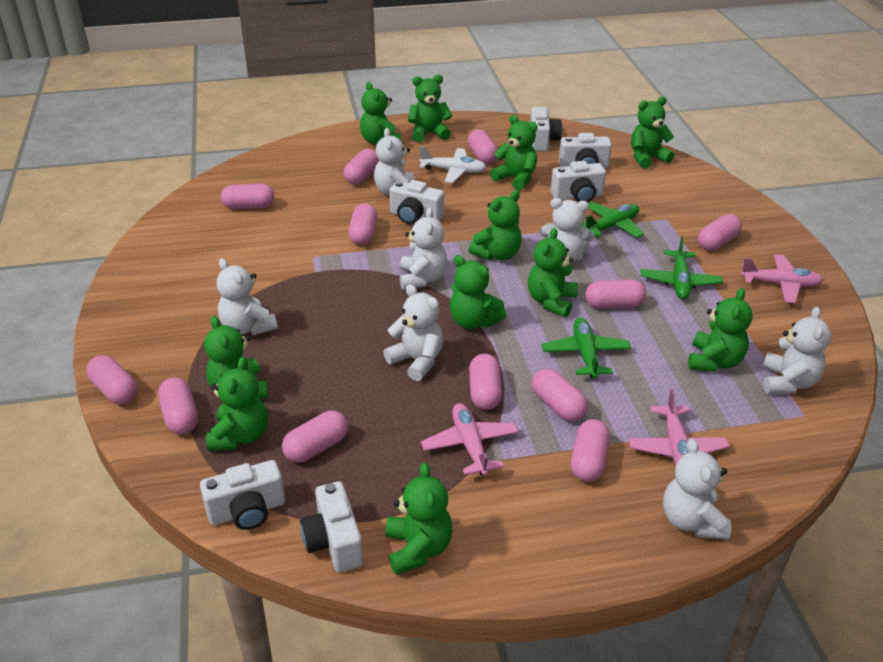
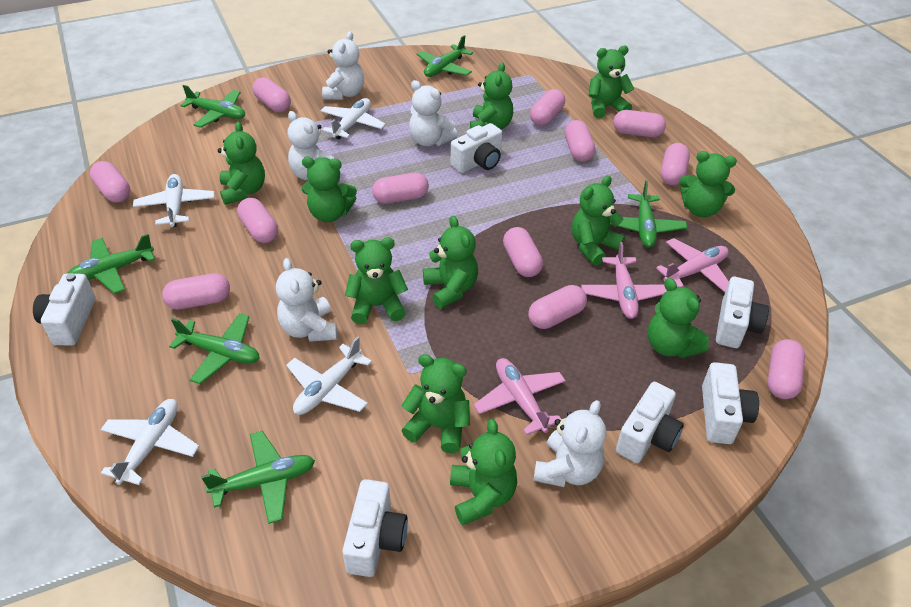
green plane: [542,317,631,378] [581,202,644,238] [641,236,723,299] = 3 -> [67,234,155,294] [169,313,260,384] [180,85,245,128] [201,431,315,524] [417,35,473,77] [610,180,687,248] = 6
white plane: [419,147,487,183] = 1 -> [101,399,199,485] [133,174,215,227] [286,336,372,415] [321,98,386,139] = 4
white teddy bear: [217,258,278,335] [374,128,415,195] [383,284,443,381] [400,207,448,290] [540,198,594,264] [663,438,731,539] [763,306,831,394] = 7 -> [276,258,337,342] [287,111,341,180] [322,31,364,100] [409,80,457,146] [533,400,606,487] = 5

